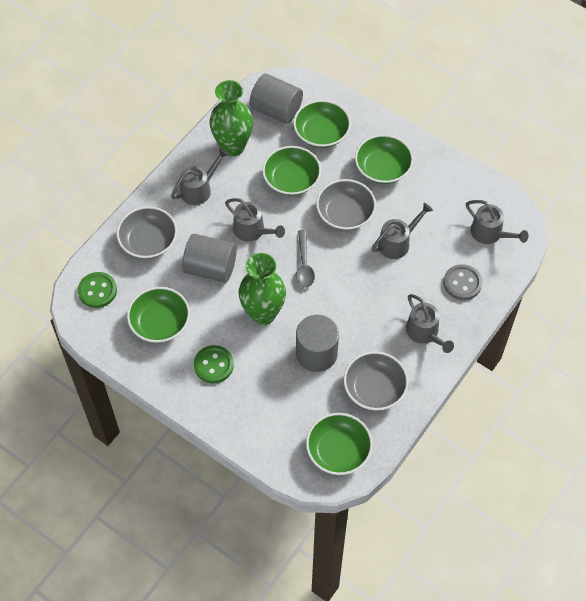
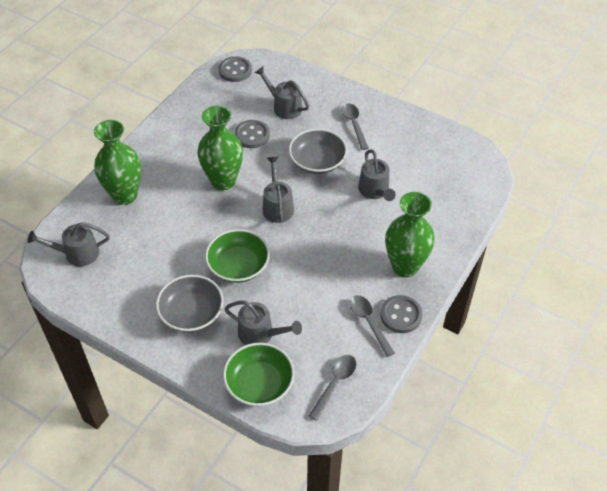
green bowl: [127,287,190,343] [262,146,321,196] [293,100,351,148] [306,413,373,475] [355,135,413,184] = 5 -> [205,229,270,283] [223,343,294,406] = 2
green button: [78,272,117,308] [194,345,234,383] = 2 -> none = 0
green vase: [209,80,253,156] [239,253,286,325] = 2 -> [94,120,141,205] [197,106,243,190] [385,192,435,277] = 3
grey bowl: [117,206,177,259] [316,179,376,230] [344,351,408,411] = 3 -> [156,275,224,332] [289,129,347,174] = 2
grey button: [444,264,482,300] = 1 -> [219,56,252,82] [234,120,270,148] [380,295,423,333] = 3
grey cylinder: [182,234,237,283] [249,74,303,124] [296,315,339,372] = 3 -> none = 0
grey spoon: [296,230,315,288] = 1 -> [309,355,356,421] [341,103,369,150] [349,295,395,357] = 3

